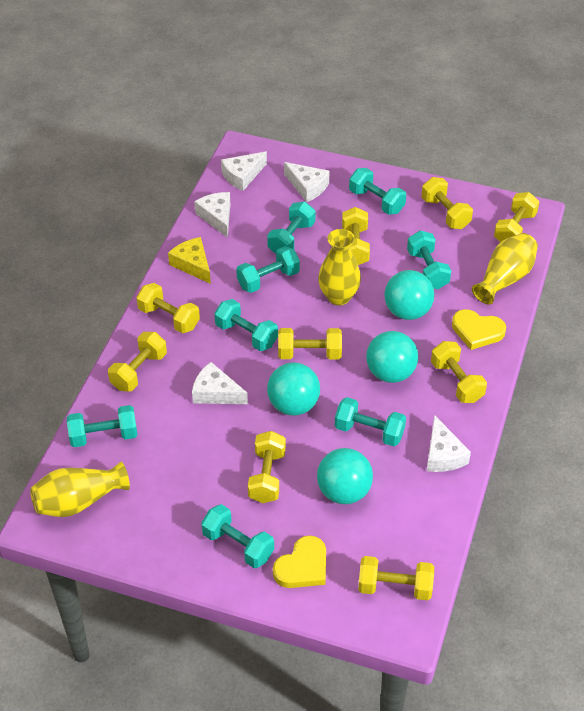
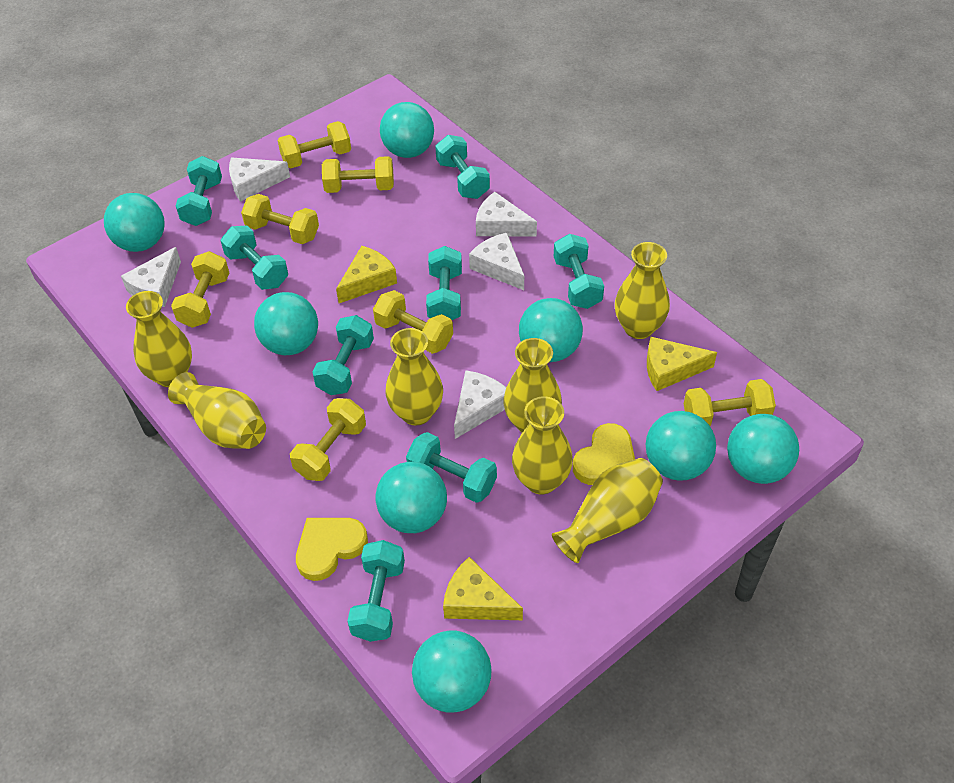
turquoise ball: [267,362,320,415] [317,448,373,504] [366,331,418,383] [384,270,434,320] = 4 -> [104,193,164,252] [254,292,318,355] [376,462,447,533] [380,102,434,158] [412,630,491,713] [519,298,583,362] [646,411,716,481] [727,414,799,484] = 8
yellow cheese: [168,237,211,284] = 1 -> [336,246,397,303] [443,557,523,620] [647,337,717,391] = 3
yellow dumbbell: [108,332,167,392] [136,283,200,333] [248,431,286,503] [278,328,342,360] [342,207,370,265] [358,556,434,600] [421,177,473,229] [431,341,487,403] [494,192,539,242] = 9 -> [171,251,229,328] [241,194,319,244] [278,121,351,168] [290,398,366,481] [322,156,394,193] [373,290,453,354] [684,379,776,426] = 7
yellow vase: [30,462,130,517] [318,229,361,305] [472,233,538,305] = 3 -> [126,291,192,387] [168,372,266,449] [385,328,443,426] [503,338,562,432] [512,396,573,494] [552,458,663,563] [615,242,670,339] = 7

